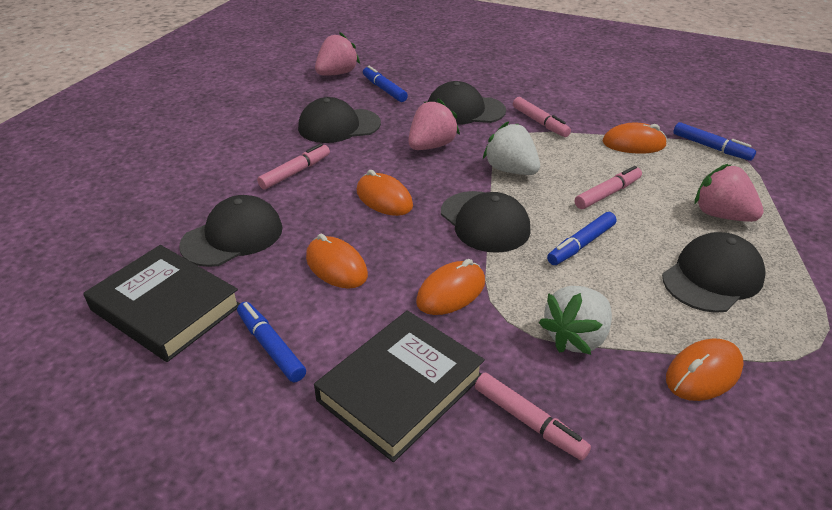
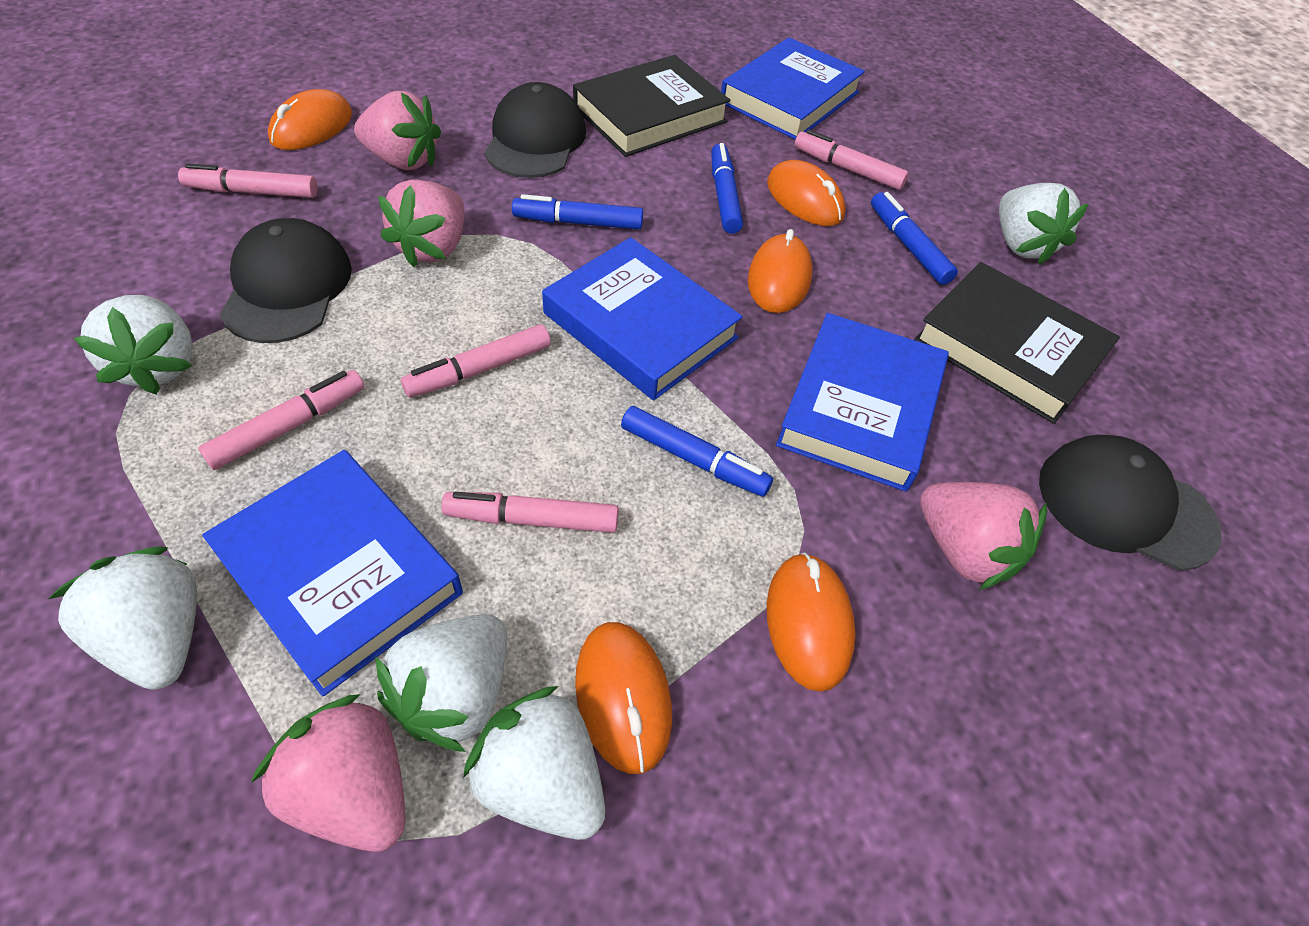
black cap: [179,195,282,267] [298,97,381,143] [428,81,506,125] [441,191,531,253] [662,232,766,313] = 5 -> [220,218,352,343] [484,82,586,178] [1039,435,1222,571] = 3
blue book: none = 0 -> [202,450,463,696] [542,237,743,400] [721,37,865,140] [776,313,949,492] = 4
pink marker: [257,143,330,189] [475,373,591,460] [513,97,571,137] [575,166,642,209] = 4 -> [178,163,318,198] [198,370,364,470] [401,324,551,397] [441,492,619,533] [795,129,909,190] = 5
pink strawberry: [315,32,360,76] [408,99,460,150] [695,164,764,222] = 3 -> [251,694,405,852] [354,91,441,170] [378,179,465,267] [920,482,1047,590] = 4
white strawberry: [483,121,540,175] [539,286,612,355] = 2 -> [48,546,197,690] [74,295,193,394] [375,614,507,752] [463,686,605,840] [999,183,1088,265] = 5

